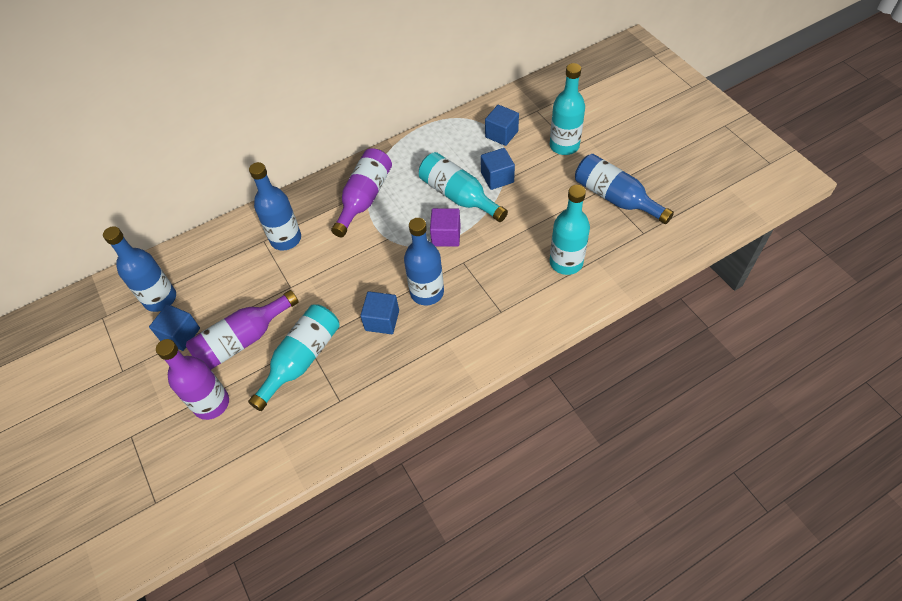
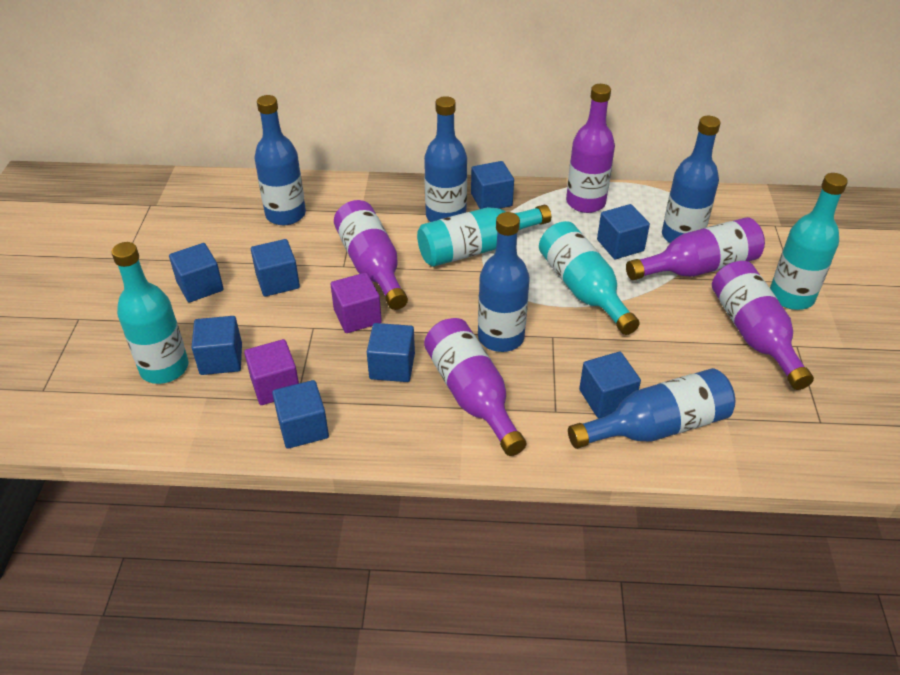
blue bottle: [103,226,176,312] [249,162,301,251] [404,218,444,305] [575,154,674,224] = 4 -> [255,95,306,225] [424,96,467,222] [478,212,530,352] [568,368,735,449] [662,116,720,243] = 5
blue cube: [149,304,200,351] [360,291,399,334] [481,148,515,190] [485,105,519,146] = 4 -> [169,243,224,303] [191,316,242,375] [251,239,300,297] [272,380,329,449] [367,323,415,382] [471,161,514,209] [579,352,641,418] [597,204,650,259] = 8
purple bottle: [156,339,229,420] [186,290,299,370] [331,148,392,237] = 3 -> [334,200,408,310] [424,318,527,456] [566,84,615,213] [626,217,765,280] [712,261,814,390] = 5
purple cube: [430,208,461,247] = 1 -> [244,339,299,405] [330,273,382,333] = 2

